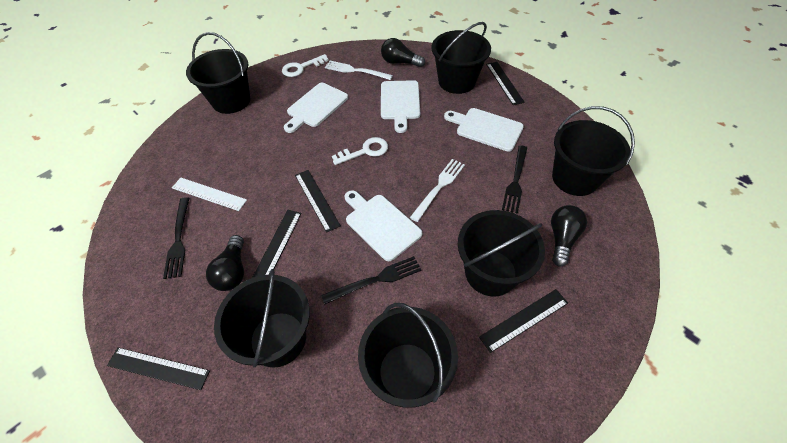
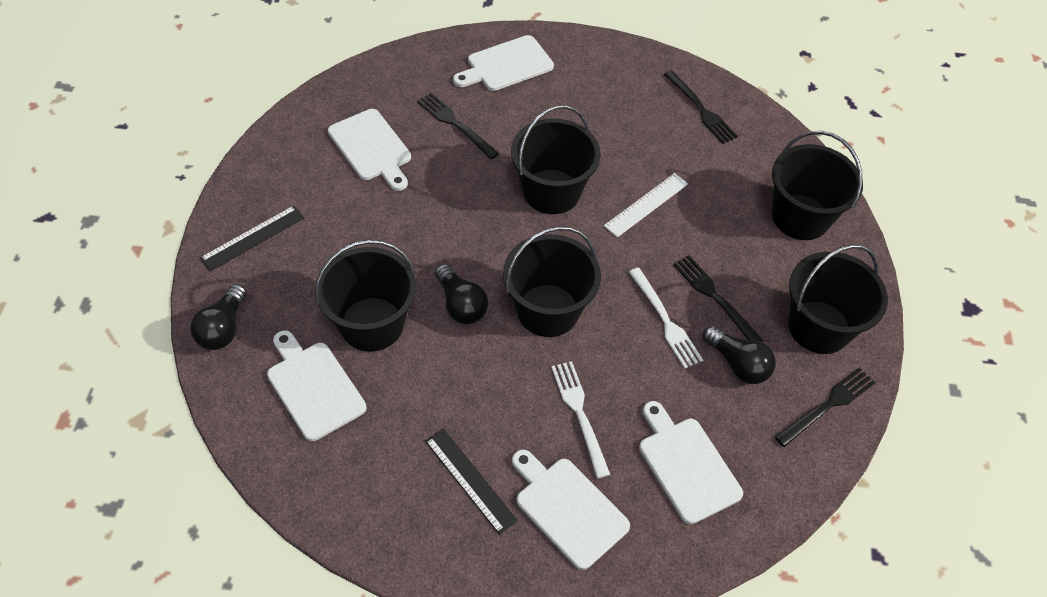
black bucket: [186,32,250,114] [214,269,310,367] [358,303,458,408] [431,22,491,94] [458,210,545,297] [552,106,635,196] = 6 -> [315,240,417,352] [503,226,601,337] [511,105,601,214] [772,131,863,240] [788,244,888,354] = 5
black fork: [163,197,189,279] [321,256,421,304] [502,145,527,214] = 3 -> [417,93,499,159] [664,71,738,144] [673,255,764,342] [775,367,875,447] = 4
black ruler: [107,347,210,390] [252,210,302,278] [295,170,341,233] [479,289,568,353] [486,62,525,105] = 5 -> [200,206,304,271] [425,429,518,534] = 2
white cutting board: [284,83,348,133] [345,190,422,261] [381,80,420,133] [444,108,524,152] = 4 -> [267,330,366,441] [328,109,411,191] [453,35,554,91] [512,449,630,570] [639,401,743,524] = 5
white key: [282,54,329,77] [332,137,388,165] = 2 -> none = 0

